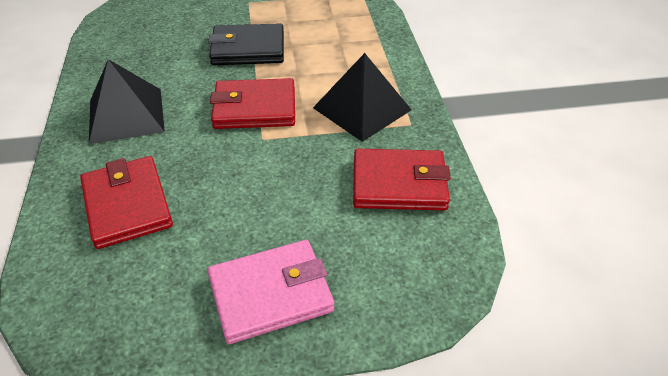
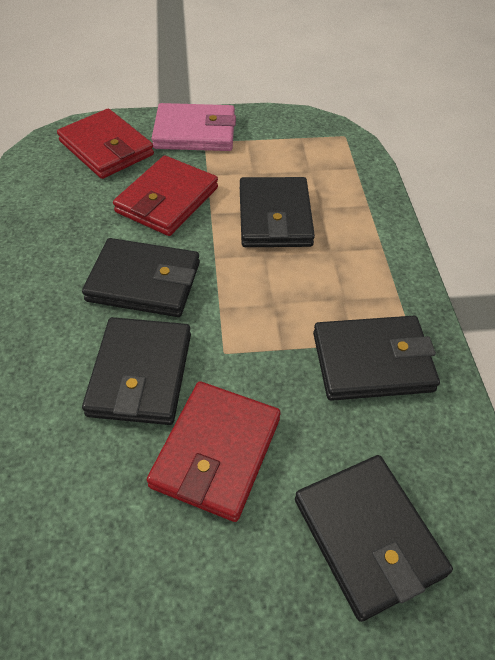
black pyramid: [89,59,165,144] [313,53,411,142] = 2 -> none = 0
black wallet: [208,23,284,65] = 1 -> [82,238,200,317] [82,317,191,425] [240,177,315,247] [295,455,453,622] [313,316,440,401] = 5

